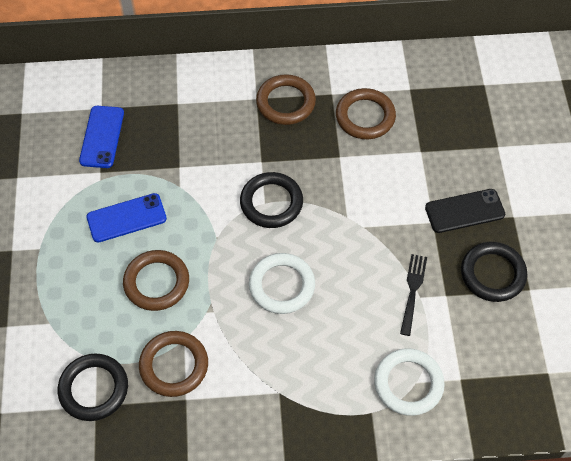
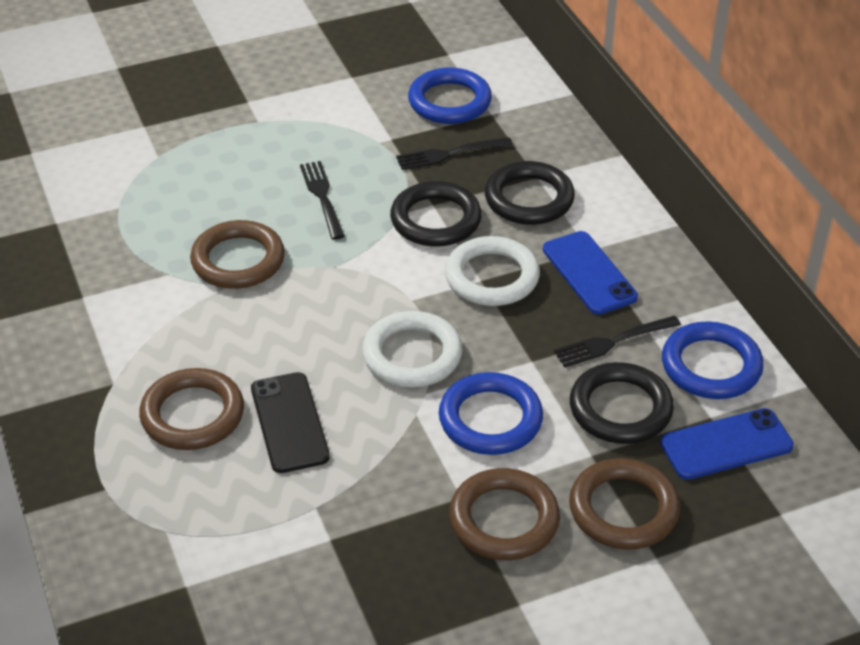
black fork: [400,254,427,336] = 1 -> [300,161,345,240] [396,137,513,170] [554,316,681,368] = 3
blue ring: none = 0 -> [408,68,492,124] [439,372,543,455] [662,321,764,399] = 3

